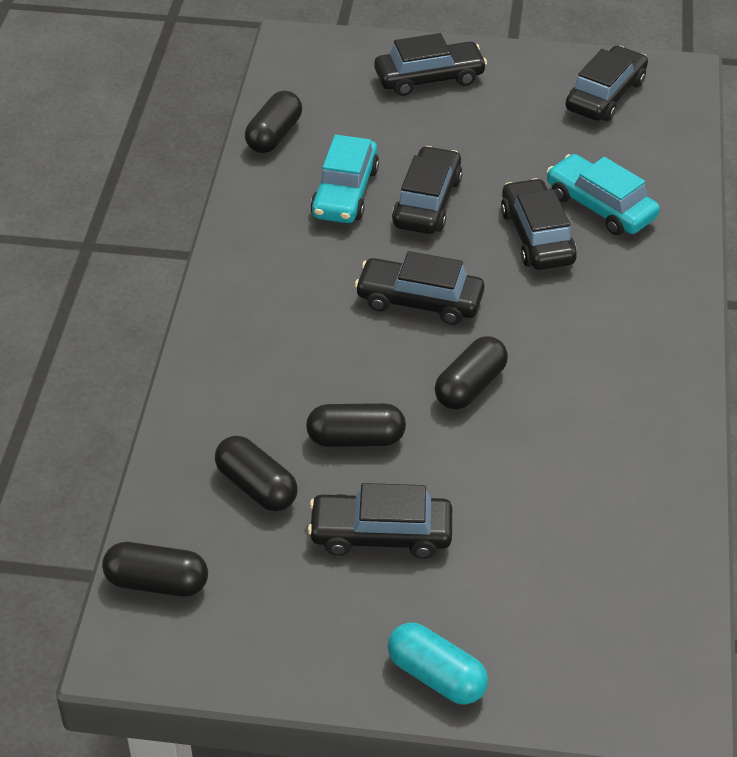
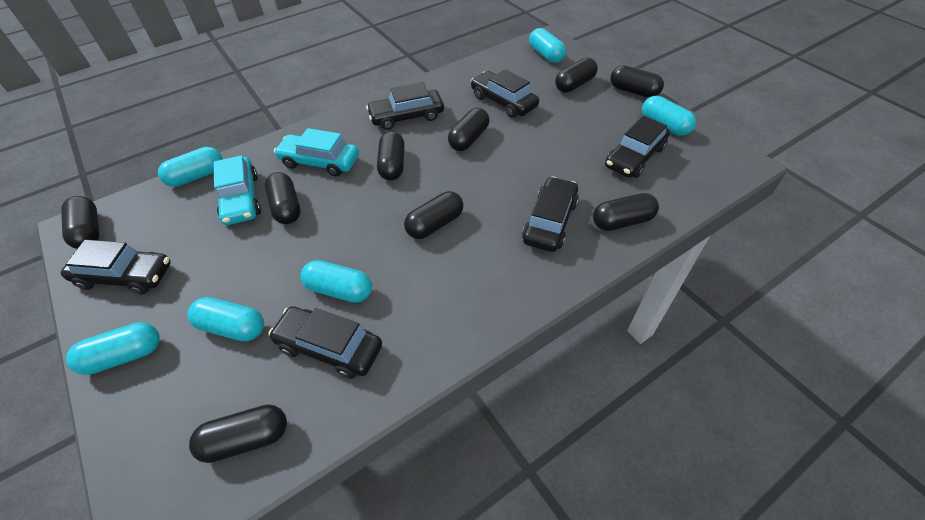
black capsule: [102,542,208,597] [215,436,298,511] [245,91,302,153] [306,403,406,447] [435,336,508,410] = 5 -> [61,196,100,249] [189,404,287,463] [264,172,301,224] [377,131,405,180] [404,191,464,239] [448,108,490,151] [555,57,598,93] [593,193,659,231] [610,65,664,98] = 9
turquoise capsule: [388,623,488,705] = 1 -> [66,322,160,375] [158,147,223,187] [188,297,264,341] [301,260,372,303] [529,28,566,63] [642,96,696,136] = 6

